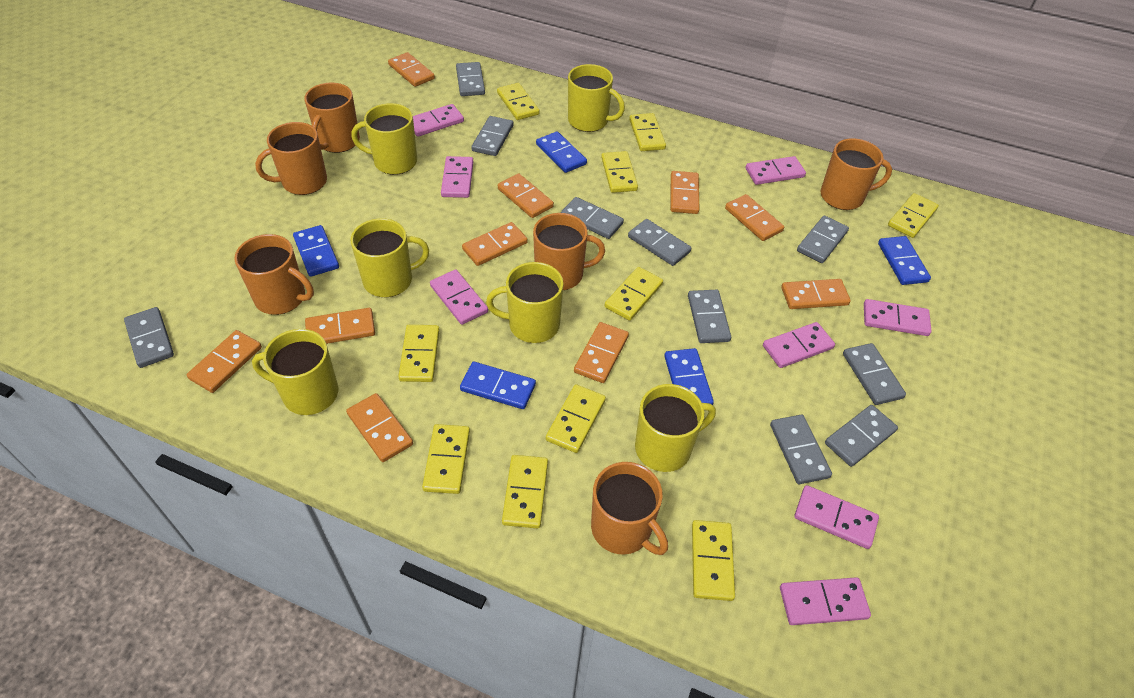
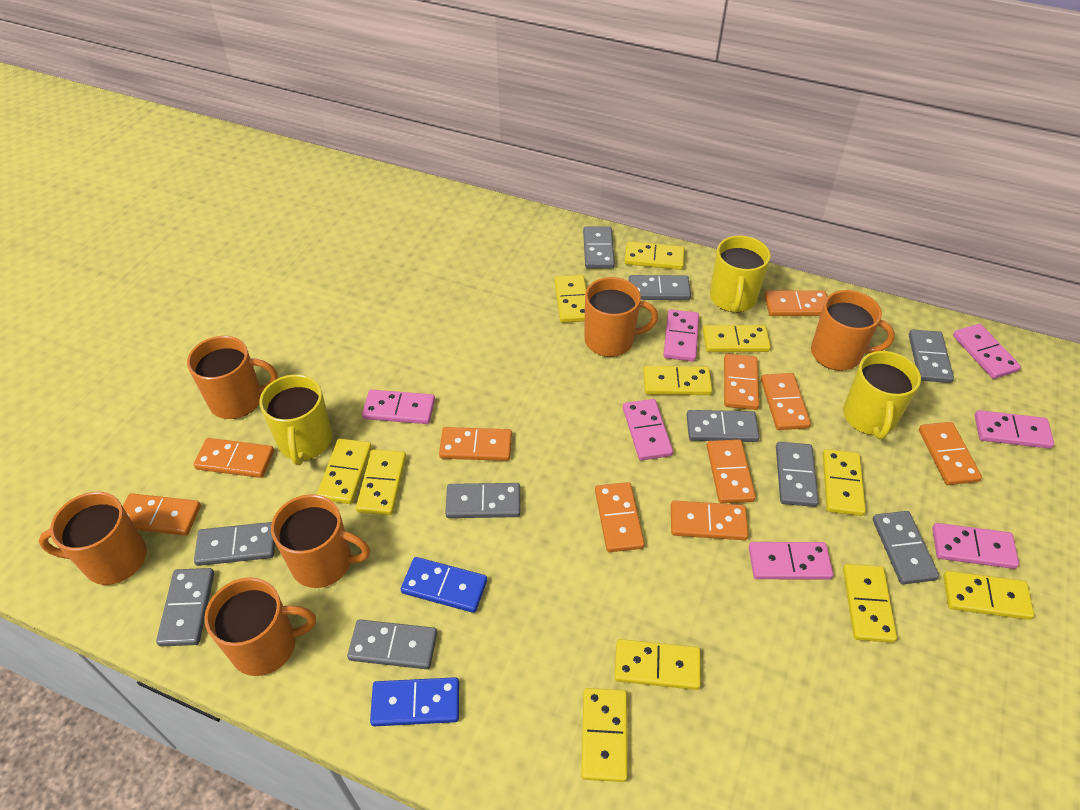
blue domino: [293,225,339,277] [460,362,536,409] [536,131,587,173] [664,348,714,405] [878,236,931,285] = 5 -> [370,677,459,726] [401,557,487,613] = 2
pink domino: [413,104,464,137] [430,269,488,325] [441,156,473,198] [746,156,806,185] [763,322,835,368] [780,577,871,625] [794,485,879,549] [864,299,931,336] = 8 -> [362,390,435,424] [623,399,673,461] [663,309,699,362] [749,542,833,580] [932,523,1019,569] [953,324,1021,379] [975,410,1054,449] = 7
yellow domino: [398,325,440,382] [422,424,470,494] [497,83,539,120] [502,455,548,529] [546,384,606,453] [601,151,638,193] [605,267,663,321] [629,113,666,151] [692,520,735,601] [888,193,939,238] = 10 -> [317,438,372,504] [356,449,406,515] [555,275,586,323] [581,688,627,782] [614,639,701,690] [625,241,685,270] [643,366,712,395] [703,325,771,352] [823,449,866,516] [843,564,897,643] [943,571,1034,620] = 11
yellow mug: [252,329,338,415] [351,103,417,175] [351,218,429,297] [486,262,563,343] [568,64,625,132] [635,384,716,472] = 6 -> [259,374,332,465] [710,236,771,313] [843,351,921,439] = 3

